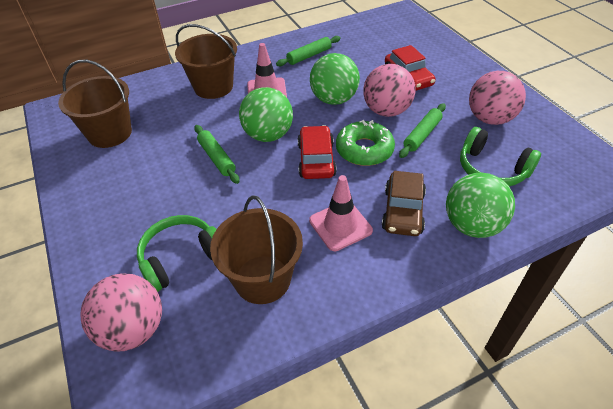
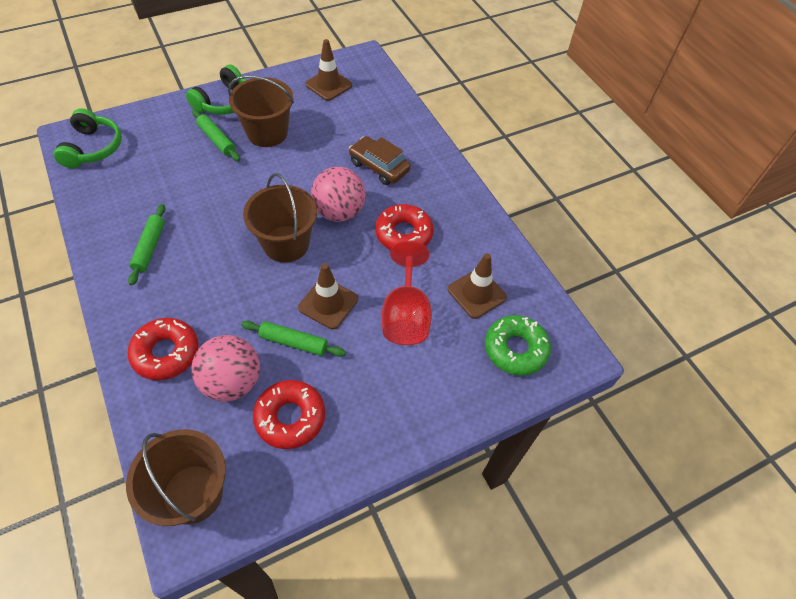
brown traffic cone: none = 0 -> [298,263,358,329] [305,39,352,101] [448,253,507,319] = 3
green ball: [239,87,293,142] [310,53,360,105] [446,173,515,238] = 3 -> none = 0
pink ball: [81,274,162,352] [363,64,416,117] [469,71,526,125] = 3 -> [192,335,260,402] [311,167,366,222] = 2
pink traffic cone: [247,43,287,97] [309,175,373,251] = 2 -> none = 0
red car: [298,125,337,179] [385,45,436,91] = 2 -> none = 0
red donut: none = 0 -> [127,318,199,380] [253,380,325,449] [375,204,434,250] = 3
red goblet: none = 0 -> [381,240,432,345] = 1

